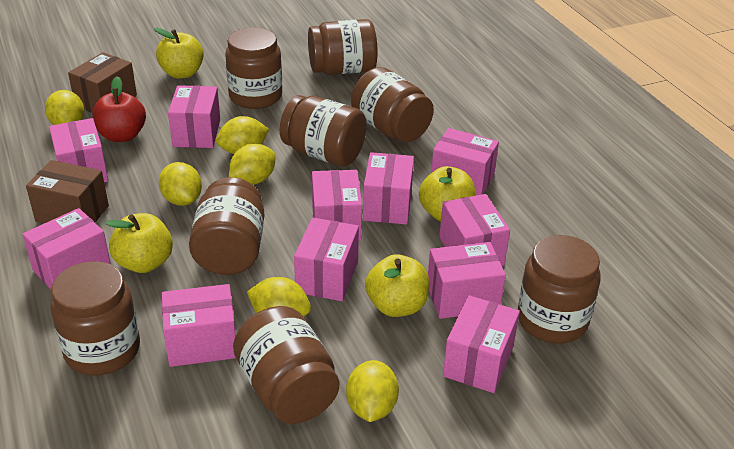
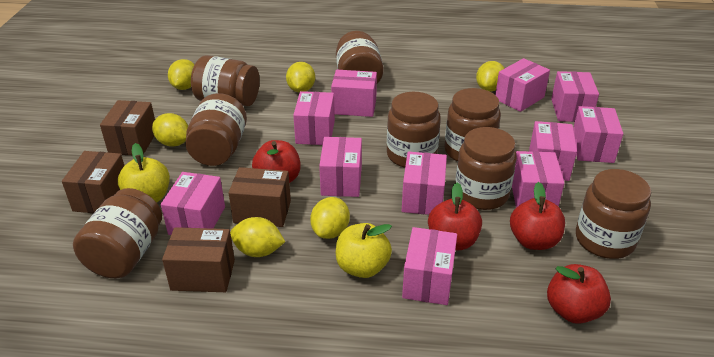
brown box: [26,160,109,223] [68,52,137,113] = 2 -> [62,151,124,213] [100,100,155,155] [162,227,235,292] [229,167,291,227] = 4
red apple: [93,76,146,142] = 1 -> [252,140,301,183] [428,182,482,250] [510,182,565,250] [547,264,611,324] = 4
yellow apple: [105,213,173,273] [154,28,204,79] [365,254,429,317] [419,166,476,221] = 4 -> [118,143,170,203] [336,223,392,278] = 2

